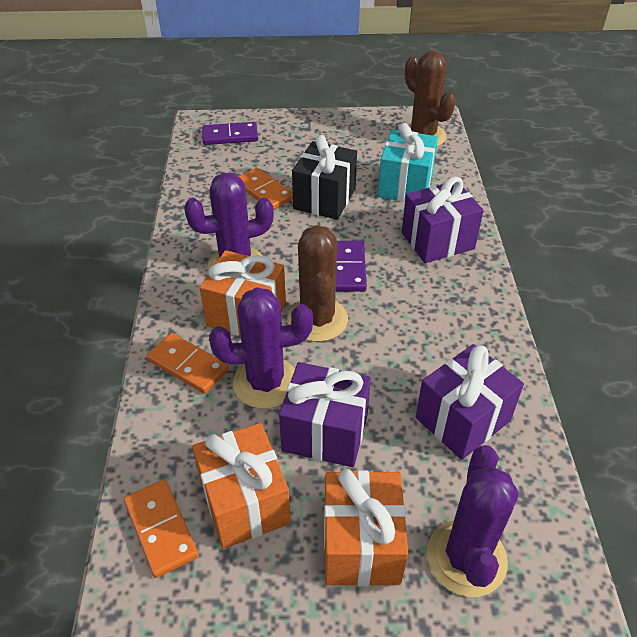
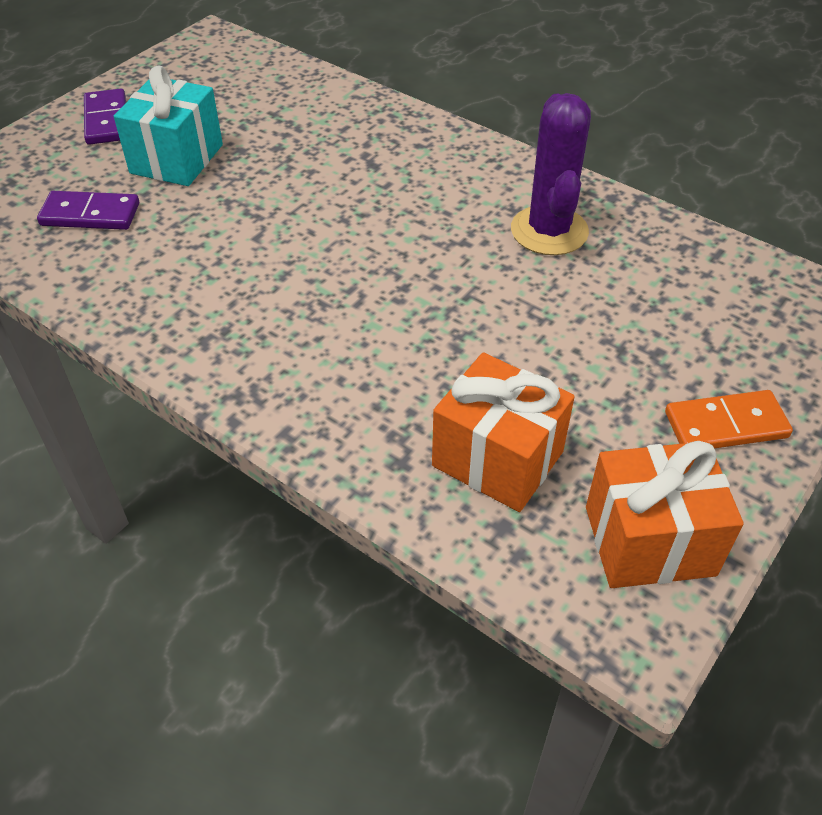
black gift: [292,135,357,220] = 1 -> none = 0
brown cactus: [287,225,348,342] [405,51,456,147] = 2 -> none = 0
orange domino: [124,480,199,578] [147,333,229,394] [239,168,293,210] = 3 -> [665,390,793,448] = 1
orange gift: [192,423,291,549] [200,250,286,336] [324,469,408,586] = 3 -> [432,352,575,512] [586,441,744,588] = 2
purple cactus: [184,173,274,270] [209,287,313,409] [427,445,519,597] = 3 -> [511,93,591,255] = 1
purple gift: [279,362,371,467] [402,176,484,263] [416,344,524,460] = 3 -> none = 0

